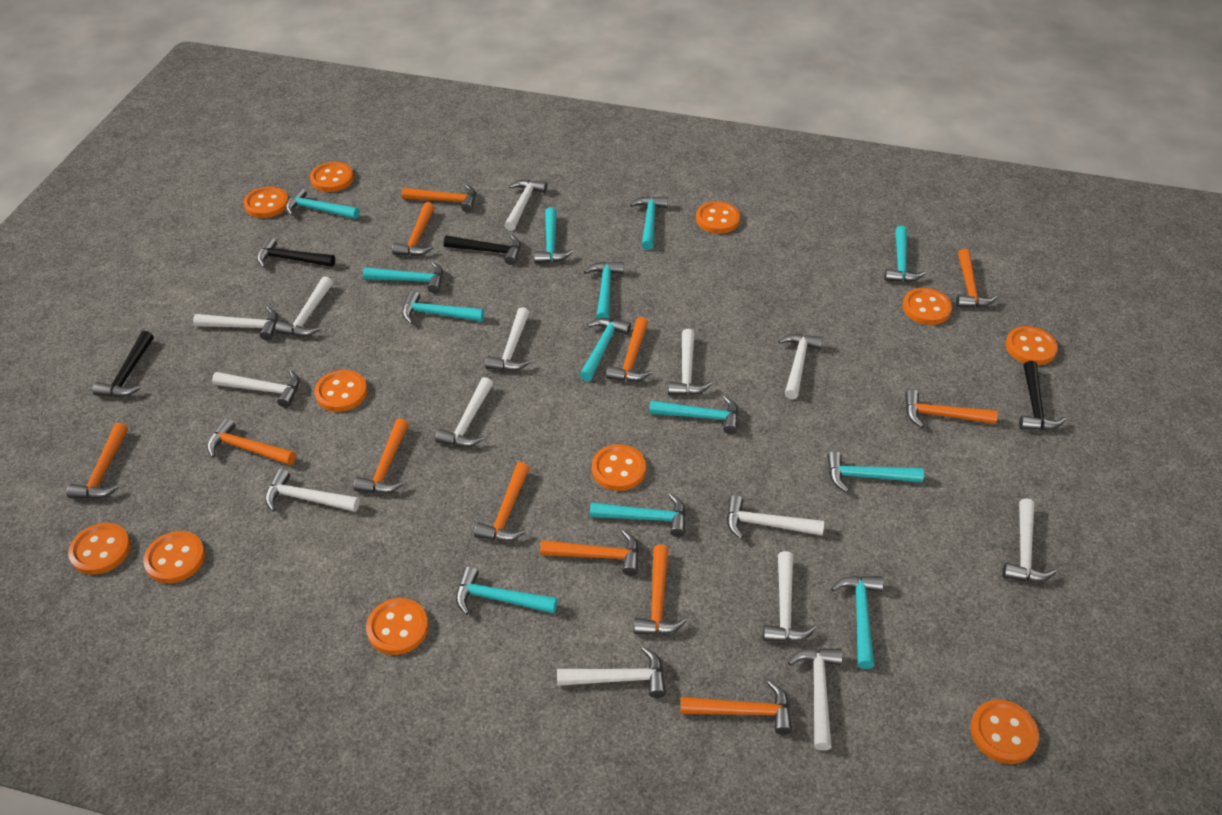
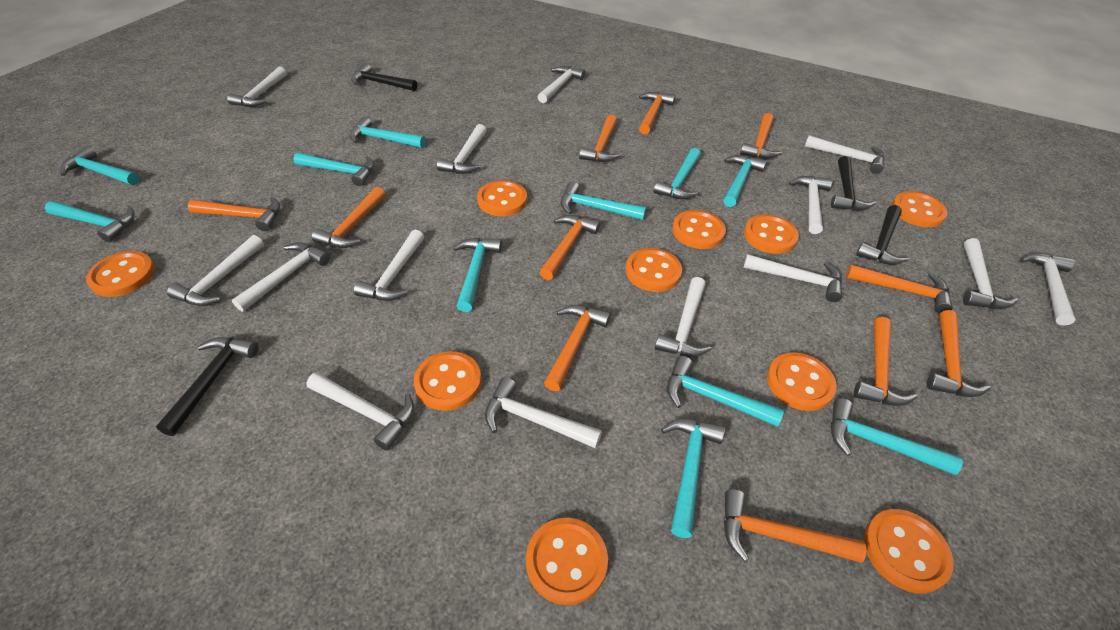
orange button: [68,523,131,575] [143,531,205,583] [243,186,289,218] [310,162,354,192] [314,370,367,412] [366,598,428,655] [592,444,646,491] [696,201,740,234] [902,288,952,325] [970,700,1039,764] [1005,326,1058,365] = 11 -> [86,251,155,297] [414,351,482,411] [477,180,527,216] [526,518,608,605] [626,248,682,292] [672,210,726,249] [744,214,799,254] [767,353,837,411] [864,509,954,593] [892,191,947,227] = 10
orange hammer: [66,423,128,499] [207,418,296,465] [354,418,409,493] [392,202,435,256] [402,184,476,212] [474,462,530,541] [540,530,639,576] [606,317,652,381] [634,544,687,634] [680,680,792,735] [905,389,998,428] [956,249,998,308] = 12 -> [188,197,280,231] [312,187,386,248] [540,215,600,280] [544,305,611,391] [579,115,620,162] [639,92,675,134] [724,489,866,563] [740,113,782,159] [846,264,953,314] [854,317,917,406] [927,310,990,397] = 11
turquoise hammer: [286,187,359,219] [363,262,443,293] [402,290,484,324] [456,566,558,615] [534,207,574,263] [580,318,631,381] [584,262,624,319] [590,493,686,537] [630,196,668,250] [649,396,738,434] [827,451,924,493] [831,576,883,669] [884,226,926,282] = 13 -> [45,201,135,242] [60,146,140,185] [293,153,375,186] [350,117,425,148] [453,238,502,312] [561,181,646,220] [653,148,701,199] [661,419,725,538] [667,356,784,427] [723,155,767,207] [831,398,963,475] = 11

